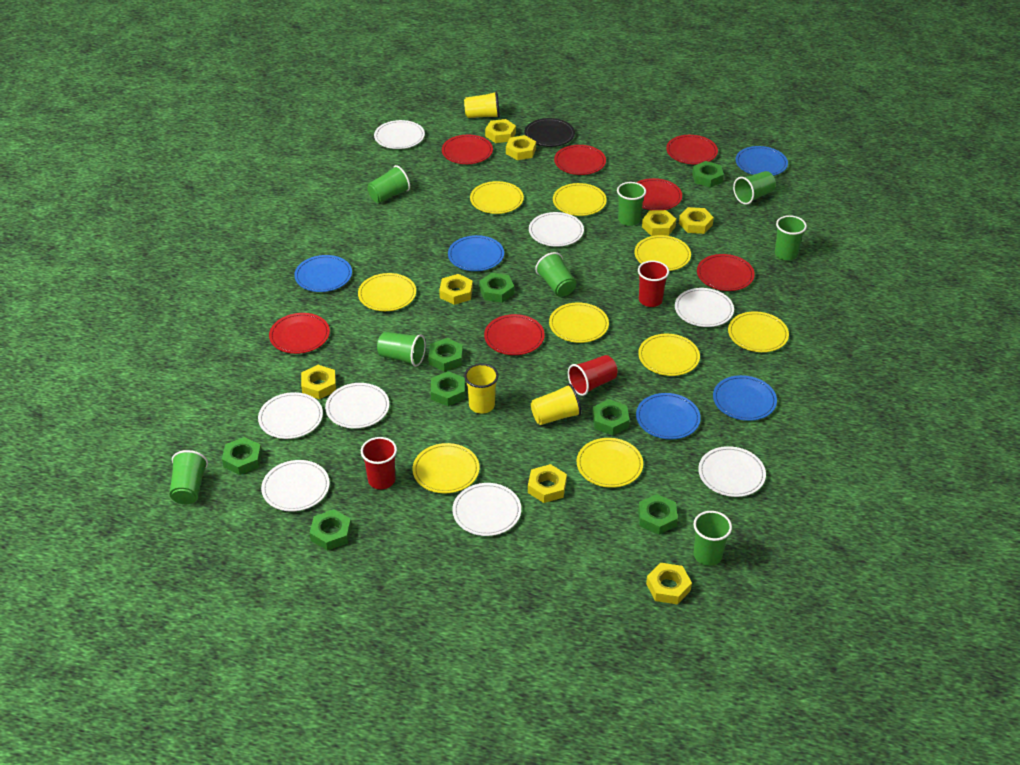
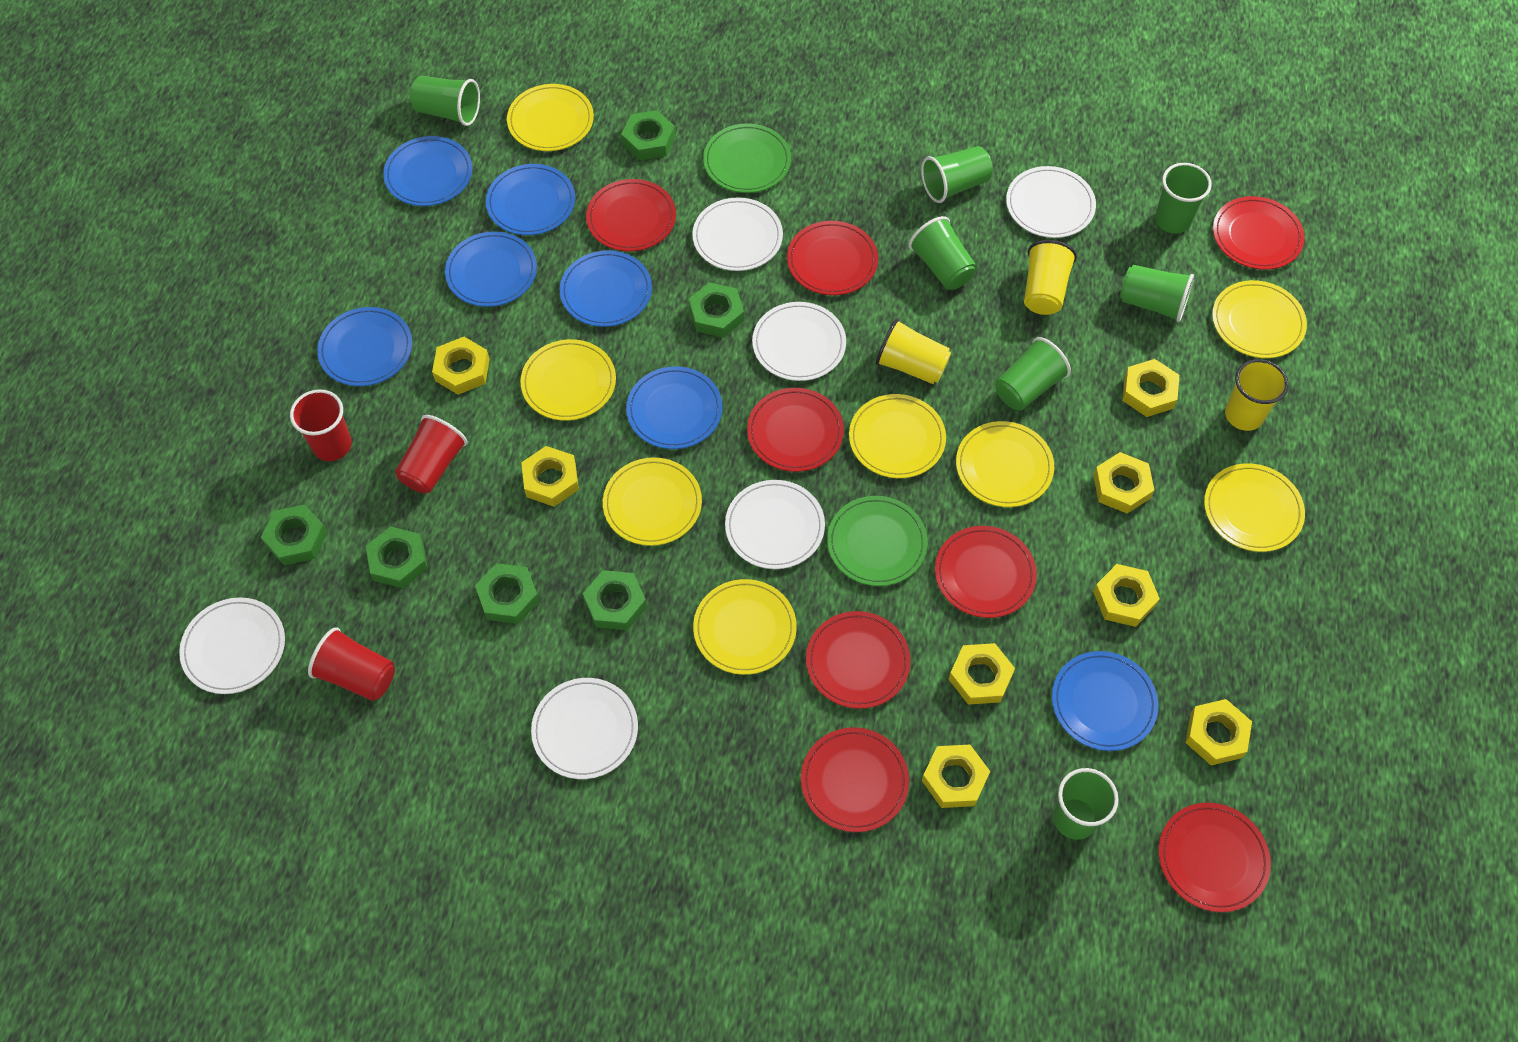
black plate: [524,118,575,147] = 1 -> none = 0
blue plate: [294,255,352,292] [448,235,504,271] [636,393,701,440] [713,375,777,421] [736,146,788,176] = 5 -> [317,307,412,386] [383,136,472,206] [445,231,537,307] [486,164,575,235] [560,250,652,327] [626,366,723,449] [1052,651,1158,751] = 7
green cup: [169,450,208,504] [368,165,410,203] [377,332,426,367] [535,252,576,297] [617,182,646,226] [693,511,732,566] [733,171,776,205] [775,215,807,261] = 8 -> [410,76,480,126] [909,216,977,290] [921,146,993,203] [995,337,1071,411] [1053,768,1119,840] [1120,265,1194,322] [1155,163,1212,233] = 7
green nut: [222,437,262,475] [310,509,352,551] [428,338,463,372] [431,371,465,406] [479,273,514,303] [592,399,629,436] [638,494,678,535] [692,161,724,187] = 8 -> [261,504,327,566] [366,526,428,588] [475,563,539,624] [583,570,647,630] [621,110,675,160] [689,282,744,338] = 6
green plate: none = 0 -> [703,124,791,193] [827,496,928,586] = 2
red plate: [269,313,330,354] [442,135,493,164] [484,314,545,355] [554,145,606,175] [636,178,682,210] [666,135,718,164] [697,254,755,291] = 7 -> [586,179,676,251] [747,388,844,472] [787,221,878,295] [801,727,909,832] [806,611,911,709] [935,526,1037,618] [1159,803,1271,912] [1213,196,1305,270] = 8
white plate: [258,392,323,439] [261,460,330,511] [325,383,389,429] [374,120,425,149] [452,483,521,536] [529,212,584,247] [675,288,734,327] [698,446,766,497] = 8 -> [179,597,285,694] [531,678,638,779] [692,197,783,271] [725,480,825,569] [752,302,846,381] [1006,166,1096,238] = 6
yellow plate: [358,273,416,311] [413,443,480,493] [470,181,524,214] [549,302,609,343] [553,183,607,216] [577,438,643,488] [634,235,691,271] [638,334,700,376] [728,311,789,352] = 9 -> [507,84,594,151] [520,339,616,421] [603,457,702,546] [693,579,797,675] [849,394,946,478] [956,421,1054,507] [1204,463,1305,552] [1212,280,1307,358] = 8

